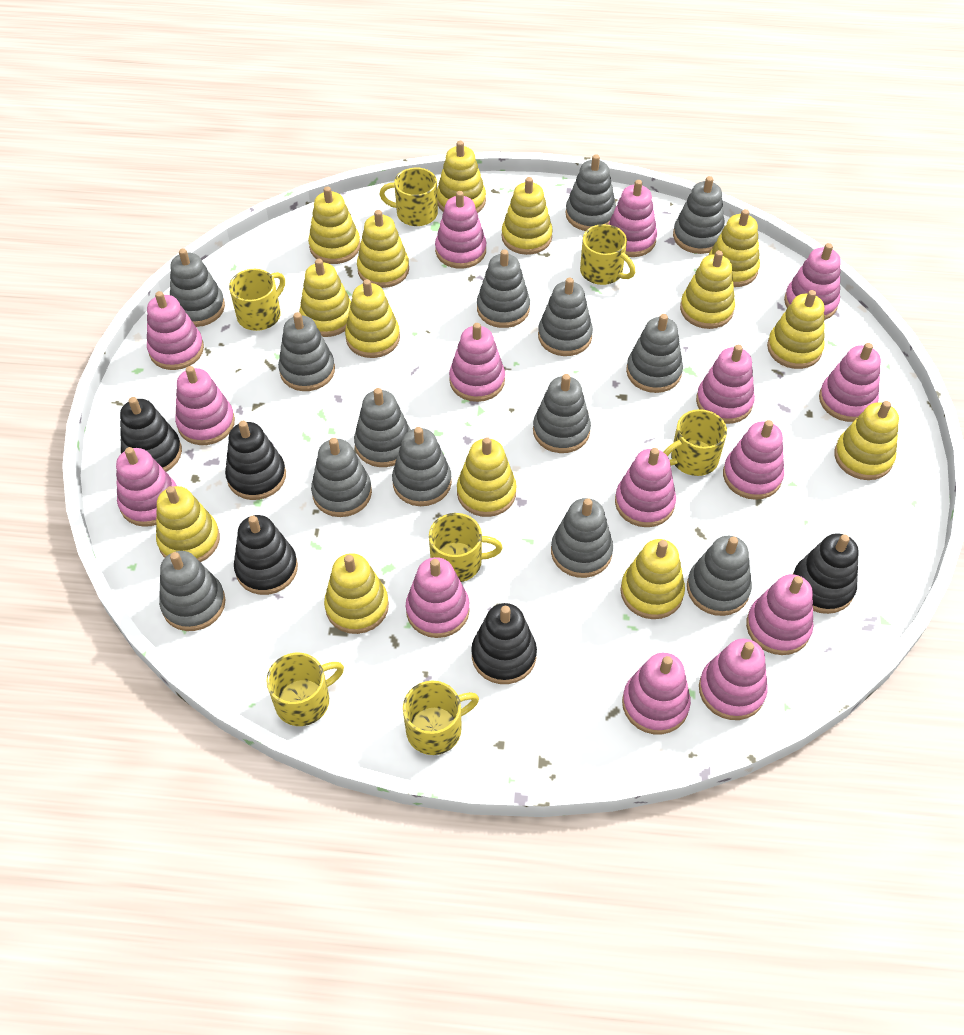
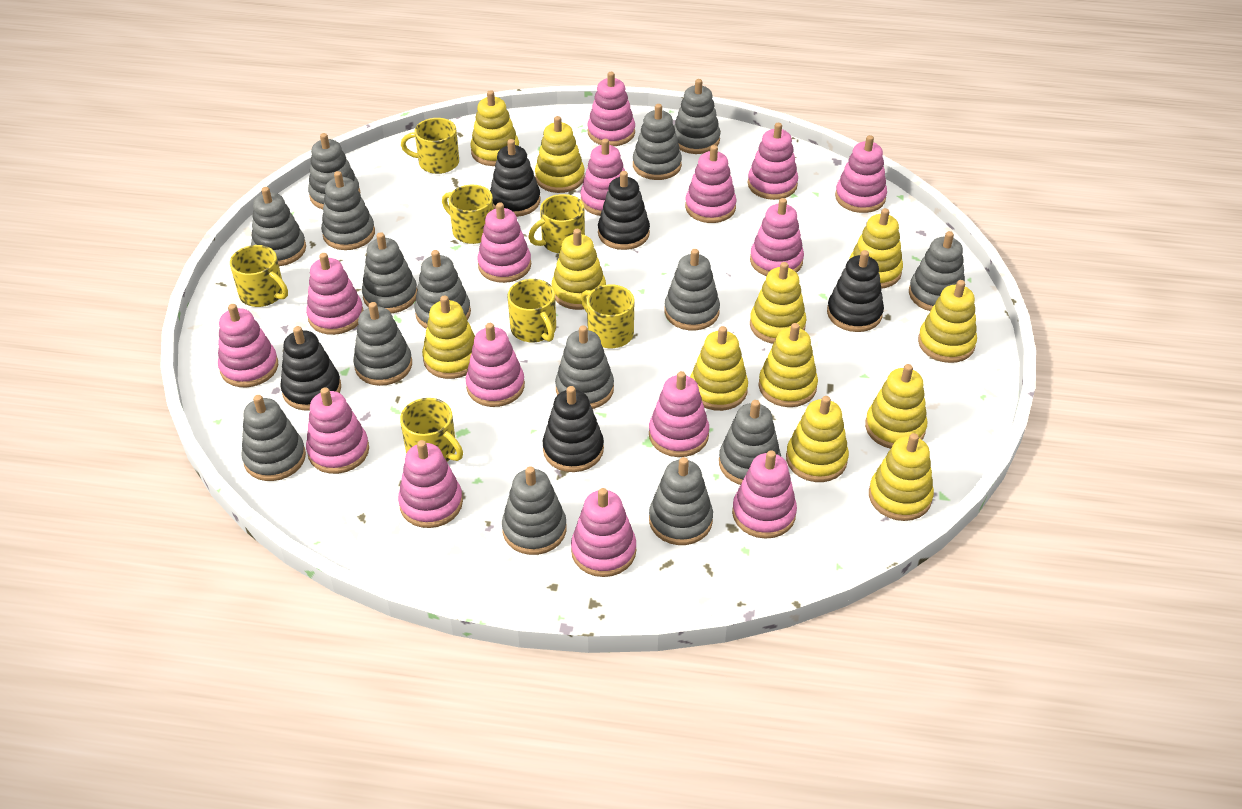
grey stacking toy: [159,551,226,631] [170,248,225,327] [278,312,335,391] [311,438,372,517] [354,388,411,467] [392,427,452,506] [477,249,530,328] [533,374,591,453] [538,278,593,356] [551,498,613,578] [566,154,616,231] [626,314,683,393] [673,176,725,254] [687,536,752,616] = 14 -> [241,395,306,481] [251,187,306,266] [308,133,360,209] [321,171,375,250] [353,302,412,386] [362,232,418,313] [414,250,471,329] [502,466,566,555] [555,325,614,409] [633,104,682,180] [649,457,713,545] [665,249,720,330] [674,79,720,154] [719,400,781,485] [909,231,965,311] = 15
yellow stacking toy: [156,486,220,562] [299,258,351,337] [308,187,360,264] [324,553,389,634] [345,279,400,358] [357,210,409,288] [437,141,486,213] [457,437,517,517] [502,177,553,255] [620,539,685,619] [680,250,735,329] [708,209,760,287] [767,290,825,369] [834,401,899,480] = 14 -> [422,295,475,379] [470,90,519,166] [535,116,585,193] [551,229,606,310] [690,326,748,411] [750,262,806,344] [759,323,818,407] [786,396,849,482] [849,208,903,288] [865,364,927,449] [869,433,934,521] [918,280,977,363] = 12

